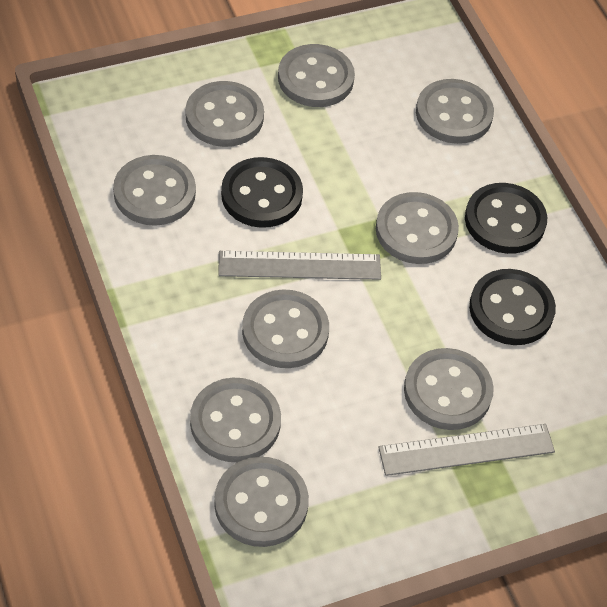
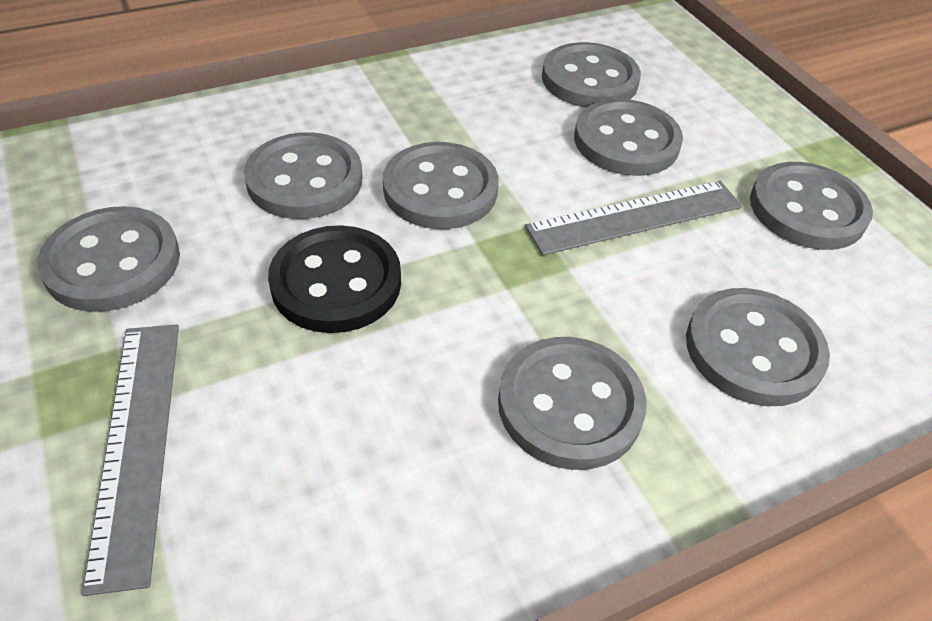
black button: [221,157,303,228] [465,183,547,254] [469,269,556,345] = 3 -> [268,225,401,333] = 1
grey button: [113,155,196,226] [186,81,264,147] [190,378,281,462] [214,457,309,547] [242,289,329,368] [278,44,355,107] [376,192,459,264] [404,348,494,430] [416,79,494,144] = 9 -> [37,206,180,312] [244,132,362,219] [383,142,499,229] [498,337,647,470] [542,42,641,108] [574,99,683,176] [686,288,830,406] [750,162,873,250] = 8

